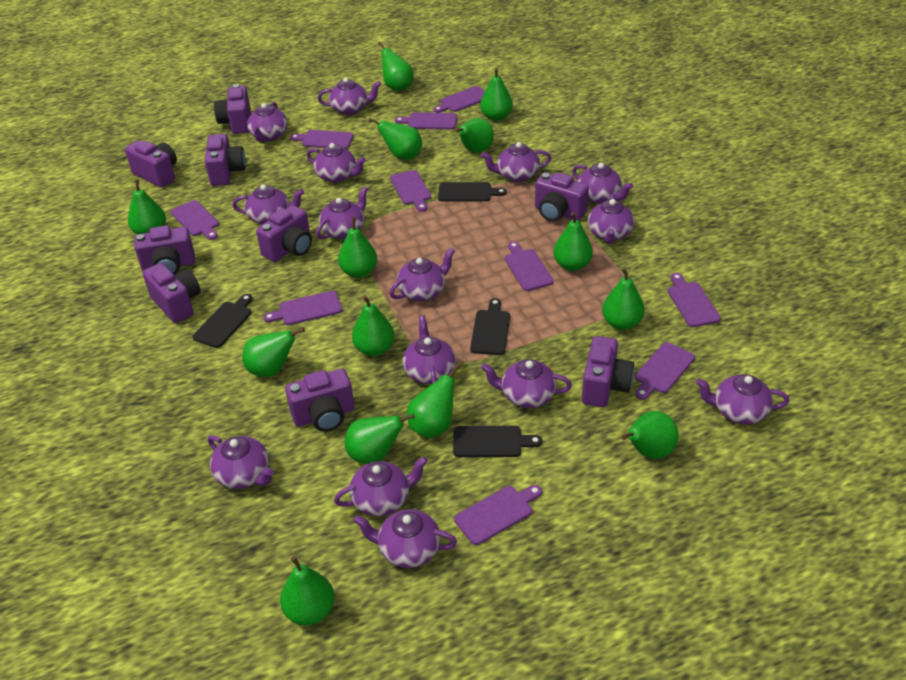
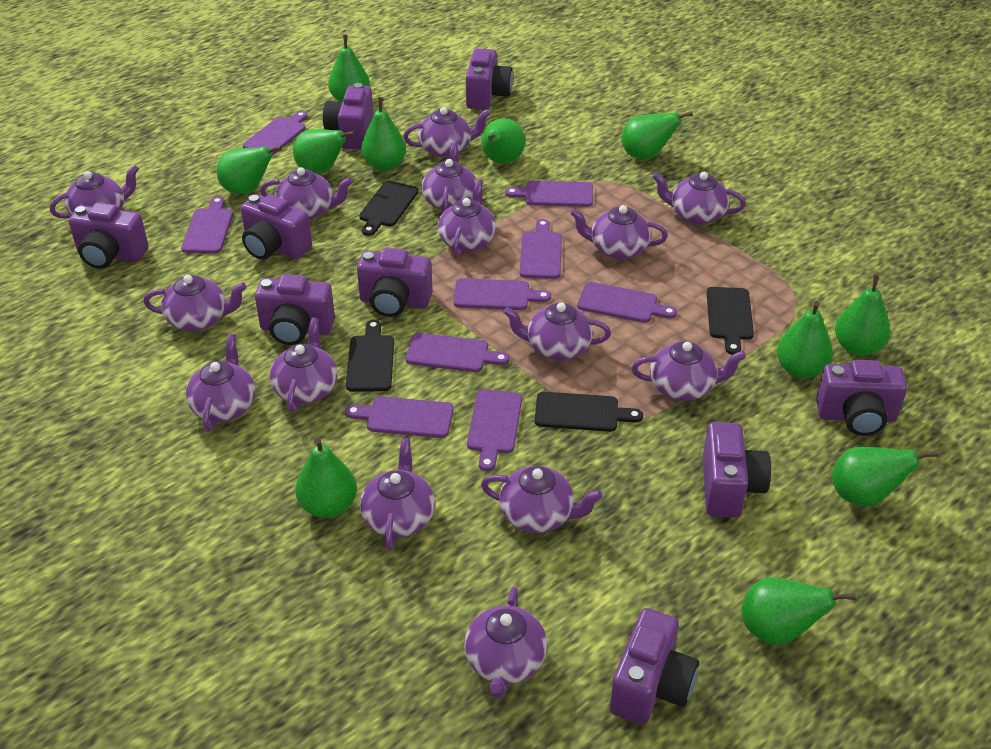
green pear: [128,179,166,234] [242,328,305,377] [280,556,335,625] [338,217,377,278] [344,414,415,464] [352,295,395,356] [369,118,422,159] [378,42,413,91] [407,363,460,438] [455,118,494,153] [480,68,513,121] [553,212,593,271] [602,268,645,330] [621,411,679,459] = 14 -> [217,146,282,194] [293,129,355,174] [295,438,357,518] [328,35,370,102] [361,97,406,171] [481,118,525,164] [621,111,693,159] [741,577,855,645] [777,301,833,379] [832,447,938,506] [835,274,890,356] = 11
purple cutting board: [171,200,219,240] [263,291,342,325] [290,130,354,149] [390,170,431,212] [395,112,457,130] [433,86,485,113] [454,485,542,545] [505,242,554,291] [635,342,695,400] [668,273,721,327] = 10 -> [181,196,233,254] [243,111,307,156] [345,396,454,438] [406,333,509,372] [453,278,551,310] [467,389,522,471] [505,181,593,207] [519,219,562,279] [577,282,677,323] = 9

